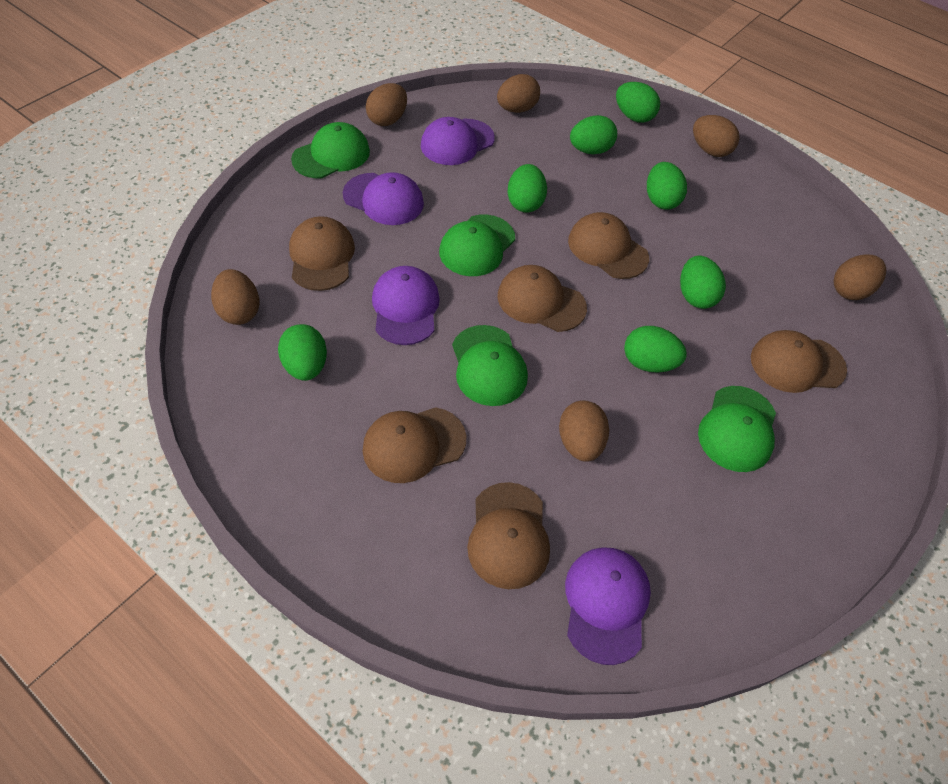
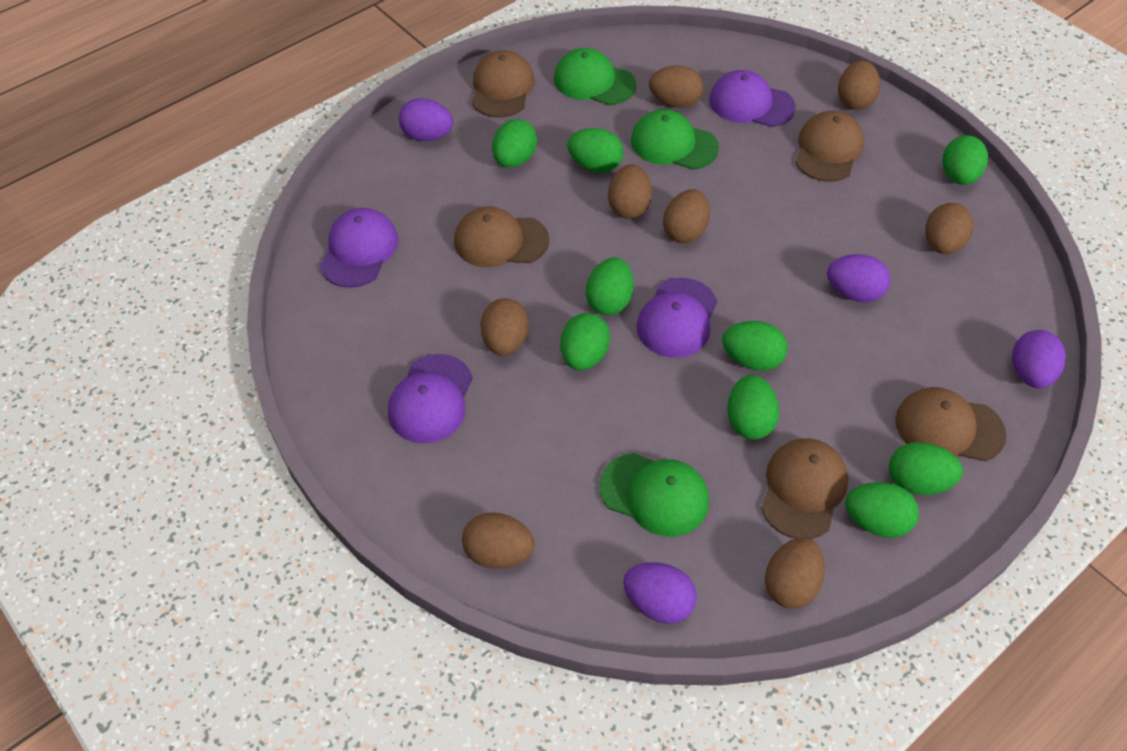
brown cap: [289,216,355,291] [363,407,467,483] [467,482,550,589] [497,265,587,332] [568,212,649,279] [751,330,847,393] = 6 -> [454,206,549,267] [472,50,535,118] [761,438,848,539] [795,111,864,182] [895,387,1007,461] = 5
brown egg: [211,269,259,325] [366,83,407,126] [497,74,540,113] [559,400,609,462] [693,115,740,157] [833,254,886,300] = 6 -> [462,512,535,569] [481,298,529,356] [608,164,652,219] [649,65,703,108] [663,189,710,243] [765,537,825,609] [838,61,880,110] [925,203,974,254] = 8
green cap: [291,122,370,179] [439,215,515,276] [452,325,528,406] [698,386,776,472] = 4 -> [554,48,636,105] [600,453,709,537] [631,109,719,170] = 3
green egg: [278,324,327,381] [507,164,547,213] [570,115,617,154] [616,82,660,123] [624,326,687,373] [647,162,687,210] [680,255,726,309] = 7 -> [492,119,537,168] [560,313,610,370] [567,128,624,173] [586,257,634,316] [722,321,788,371] [727,375,779,440] [845,482,919,538] [889,442,963,495] [943,135,988,185] = 9
purple egg: none = 0 -> [399,98,453,141] [623,562,697,624] [827,254,890,302] [1012,330,1066,389] = 4

